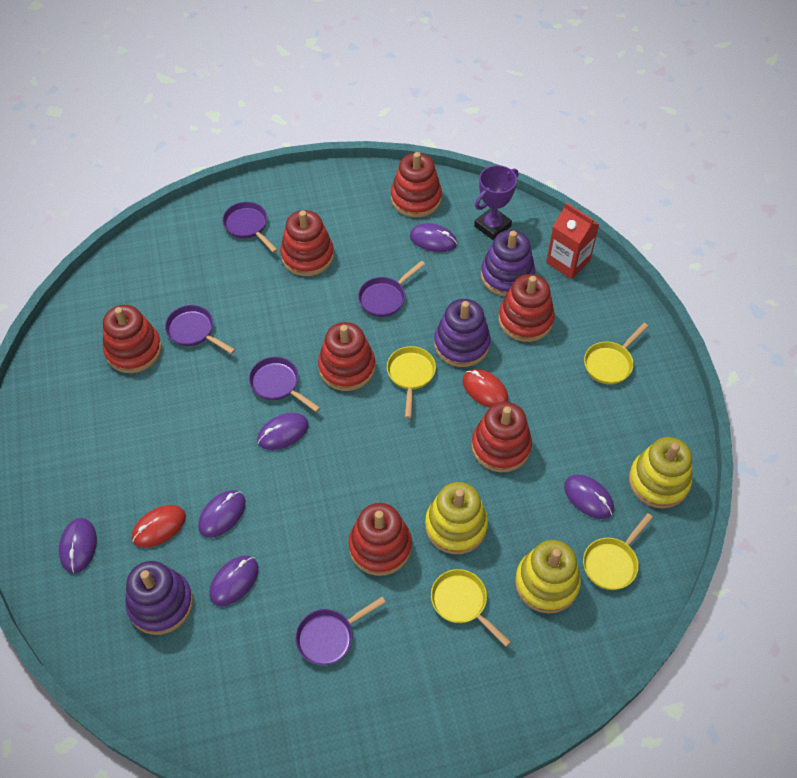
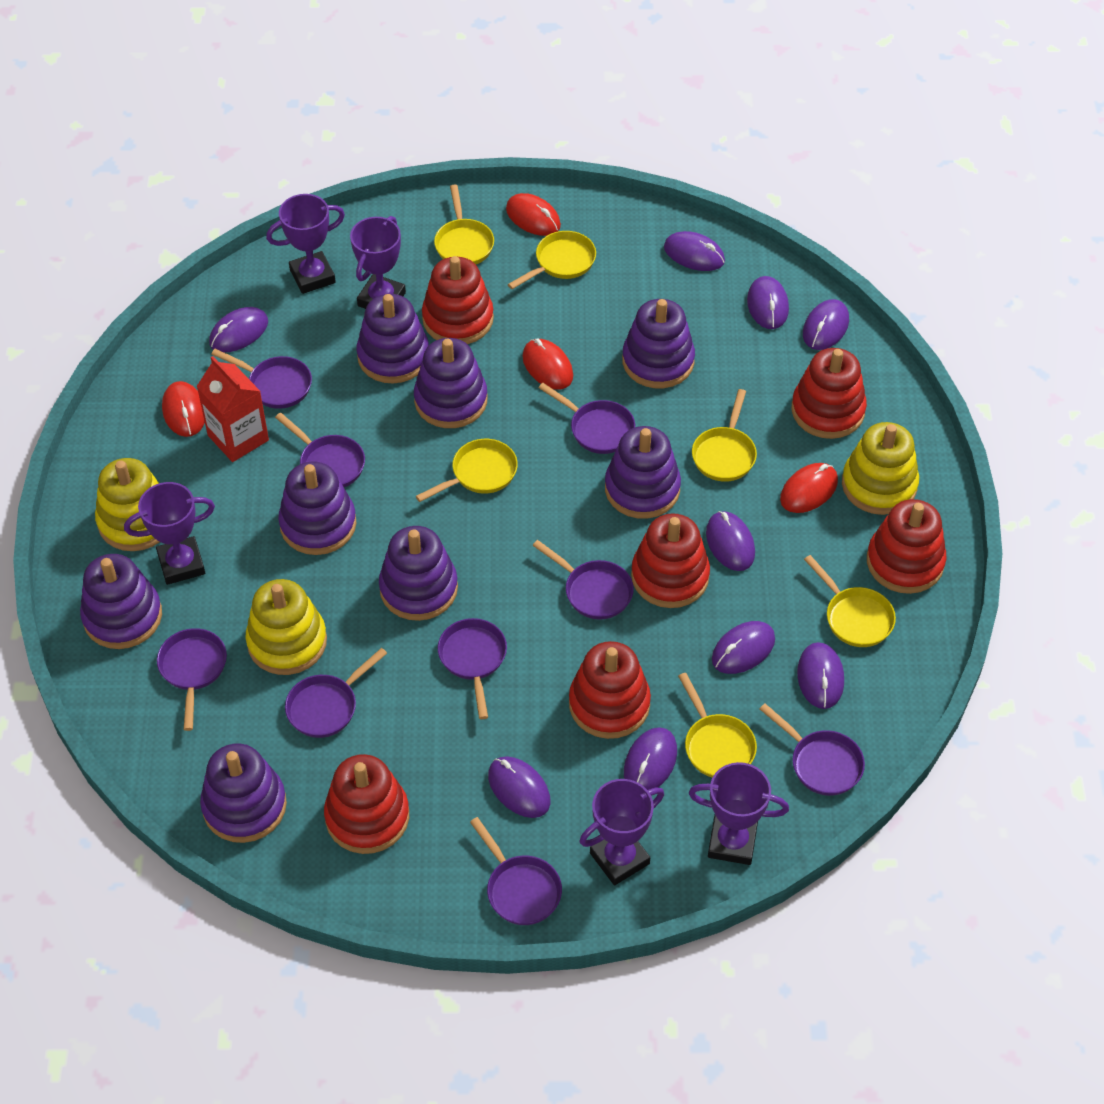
purple mouse: [59,518,97,574] [198,490,246,538] [209,556,259,606] [257,413,309,450] [410,223,457,252] [564,475,614,519] = 6 -> [209,307,268,352] [488,756,551,818] [624,727,677,790] [664,231,725,271] [706,511,755,571] [712,621,775,674] [747,276,789,329] [797,642,844,709] [803,299,849,350] = 9
purple pan: [165,305,235,354] [222,202,278,253] [249,357,320,412] [295,597,386,665] [358,261,425,317] = 5 -> [157,628,227,731] [211,349,312,409] [275,413,365,487] [285,648,387,738] [438,618,507,719] [470,817,562,925] [532,540,634,620] [539,383,635,454] [760,704,865,796] = 9
purple stacking toy: [125,561,193,635] [434,299,491,367] [481,230,535,296] = 3 -> [80,554,162,649] [200,744,287,843] [278,462,356,555] [357,294,429,384] [379,526,458,621] [414,338,487,428] [605,426,681,519] [622,299,695,388] = 8
purple trophy: [474,165,518,240] = 1 -> [124,482,215,585] [266,194,345,294] [350,216,406,309] [580,779,664,885] [689,762,789,865] = 5
red mouse: [132,505,186,548] [463,369,509,408] = 2 -> [162,381,205,437] [506,193,561,236] [522,339,573,389] [780,463,838,513] = 4
red stacking toy: [103,305,162,373] [280,210,334,276] [318,322,375,391] [348,503,412,576] [391,152,442,218] [471,402,532,472] [498,274,555,342] = 7 -> [324,754,409,854] [422,256,494,344] [569,641,651,739] [631,513,710,608] [791,348,867,439] [867,499,947,594] = 6
yellow pan: [387,346,436,418] [431,569,511,647] [583,513,653,590] [584,323,648,384] = 4 -> [416,439,518,502] [434,184,494,264] [508,231,596,289] [678,673,757,778] [692,389,757,482] [804,555,896,647] = 6

